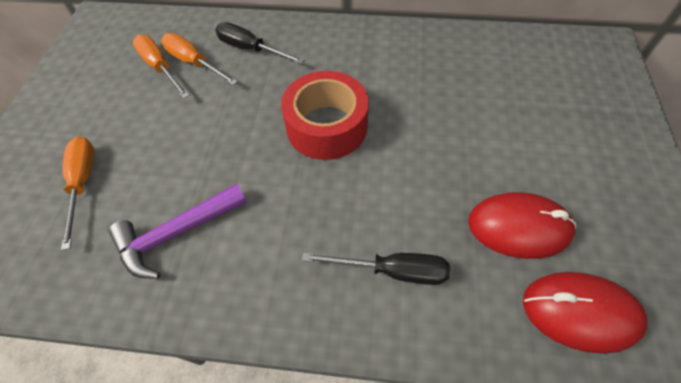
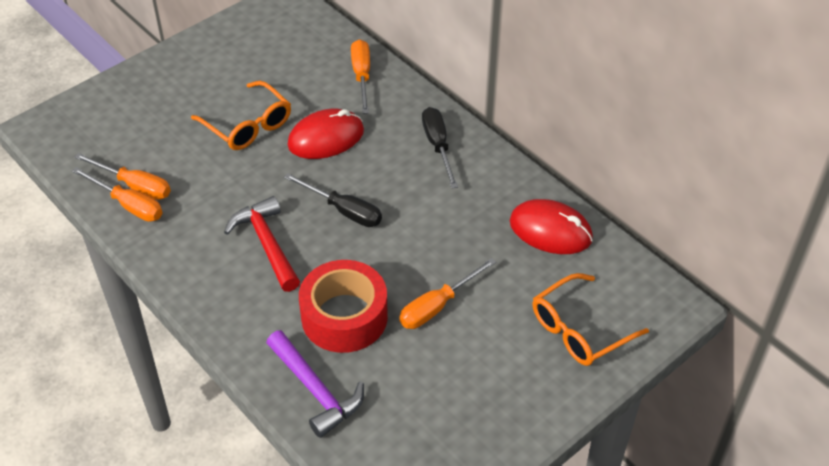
orange glasses: none = 0 -> [191,81,291,150] [533,273,649,366] = 2
orange screwdriver: [61,137,94,250] [133,34,190,99] [161,33,238,86] = 3 -> [72,167,163,222] [74,153,171,200] [351,39,370,114] [399,258,496,329] = 4
red hammer: none = 0 -> [224,196,300,292] = 1

